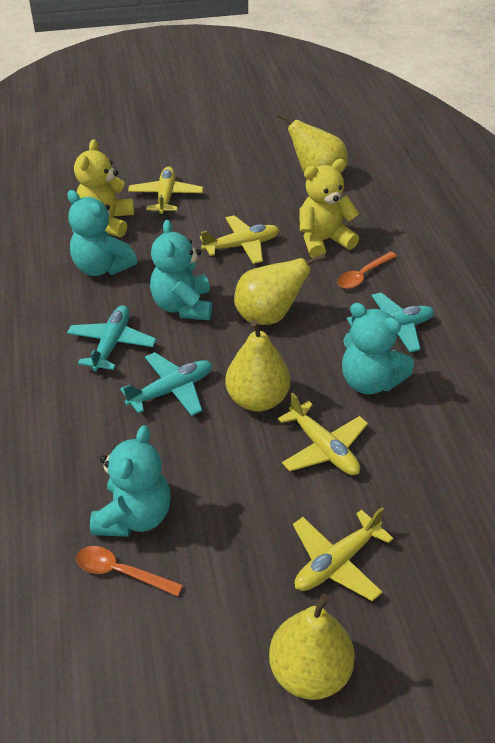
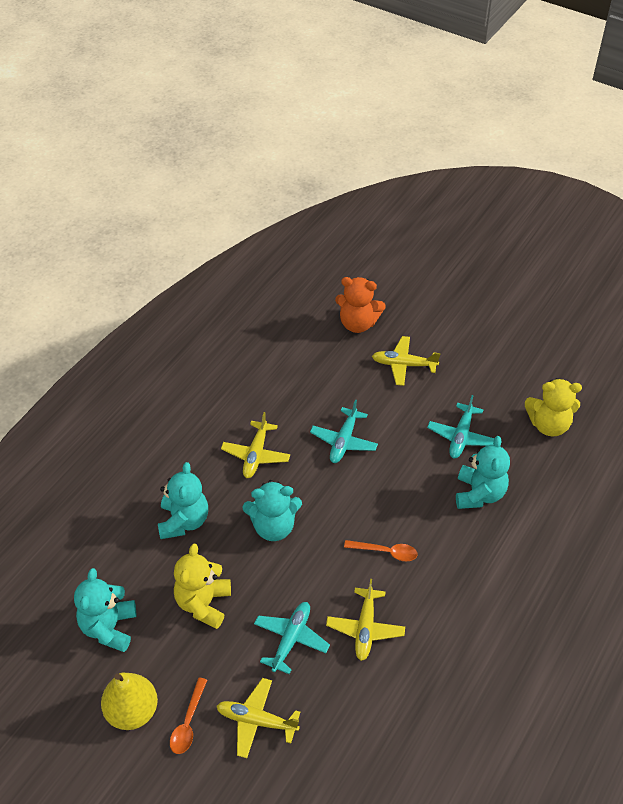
orange teddy bear: none = 0 -> [335,277,386,333] = 1
yellow pear: [226,320,290,412] [234,253,326,325] [269,594,355,700] [278,113,347,173] = 4 -> [101,672,158,730] = 1

